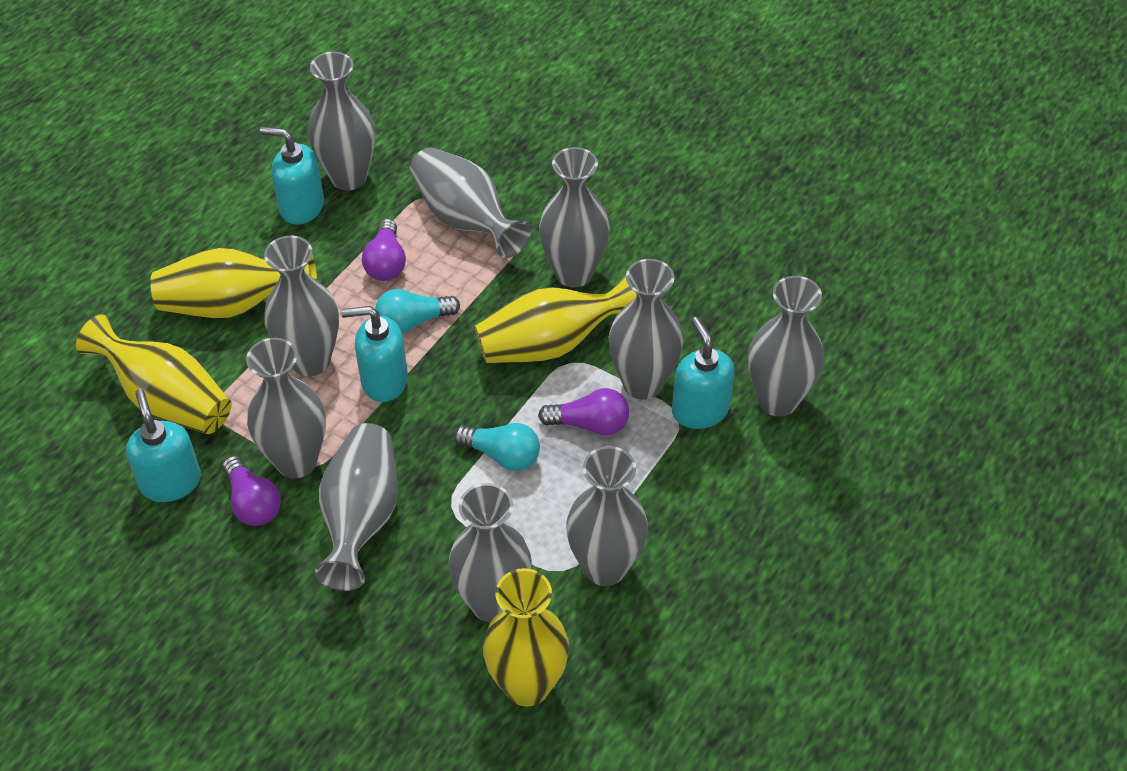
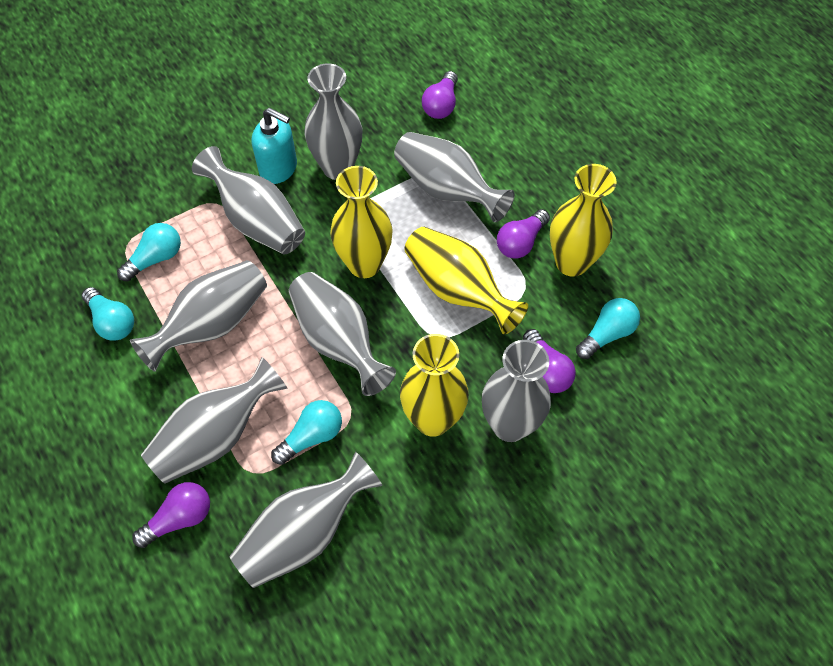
grey vase: [246,338,326,478] [264,235,339,376] [308,52,375,191] [315,423,398,591] [410,147,531,258] [448,483,532,622] [539,147,610,287] [566,446,648,586] [608,259,683,400] [748,276,824,417] = 10 -> [130,260,267,372] [141,357,288,484] [192,146,305,254] [229,452,382,588] [289,272,396,396] [304,63,362,180] [394,132,515,222] [482,340,551,442] = 8
purple light bulb: [222,456,281,526] [362,219,406,281] [538,388,629,436] = 3 -> [132,482,210,548] [422,71,458,119] [497,209,550,259] [523,329,576,393] = 4
turquoise light bulb: [375,289,460,334] [454,423,540,471] = 2 -> [82,287,134,341] [117,223,181,282] [271,400,342,465] [576,298,640,359] = 4
turquoise soap dispenser: [126,389,201,502] [260,127,324,225] [341,306,408,402] [672,317,735,429] = 4 -> [252,108,297,184] = 1

